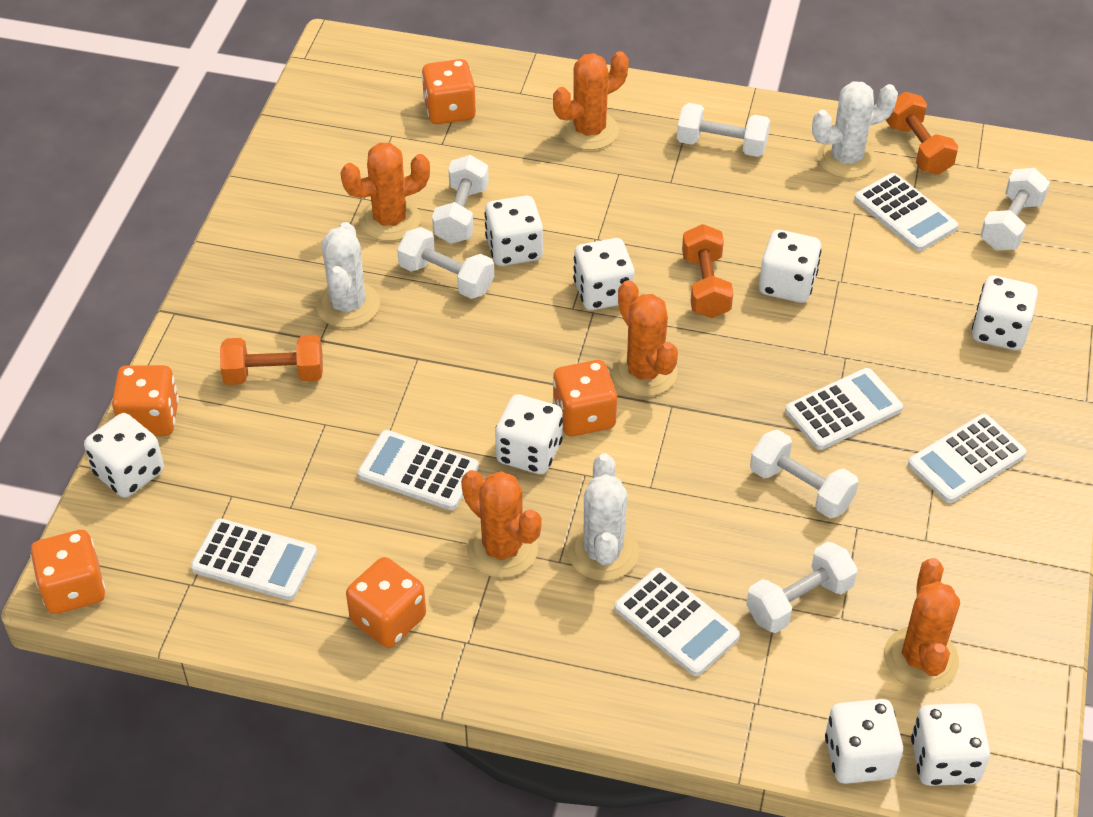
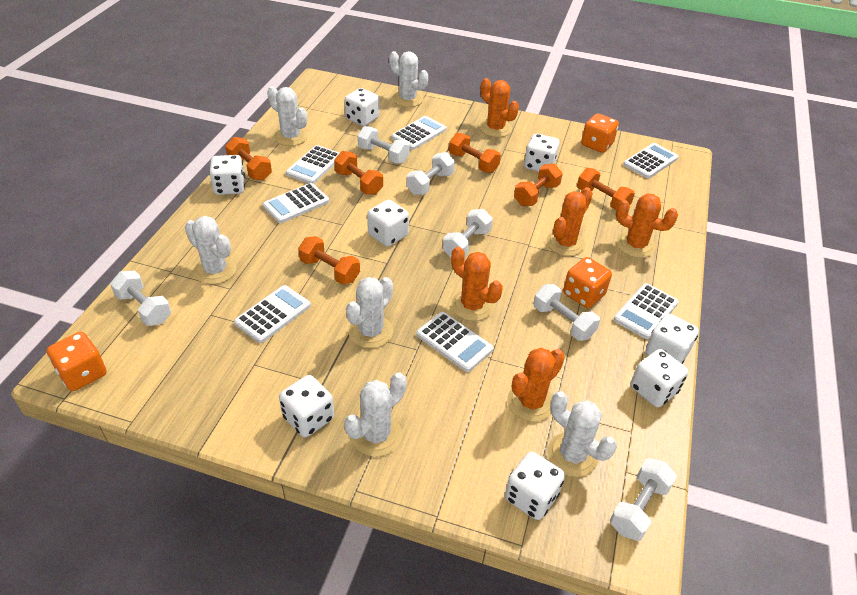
orange dice: [30,530,105,614] [112,365,179,436] [346,557,426,648] [422,59,476,124] [553,360,617,436] = 5 -> [47,332,107,391] [563,257,612,308] [581,113,619,153] = 3
orange dumbbell: [220,335,323,385] [682,224,733,318] [886,92,959,175] = 3 -> [225,137,272,181] [298,236,360,285] [334,151,383,195] [449,133,501,173] [514,164,563,206] [577,168,635,210] = 6
white cactus: [316,222,380,328] [568,453,639,581] [812,81,898,179] = 3 -> [185,216,237,284] [267,86,308,146] [344,372,407,457] [346,277,393,348] [389,51,428,107] [547,391,617,477] = 6
white calculator: [191,518,317,600] [358,430,479,510] [614,568,740,676] [785,368,903,450] [854,173,958,251] [908,414,1027,503] = 6 -> [234,285,311,343] [263,183,329,223] [286,145,340,184] [391,116,446,150] [416,312,494,372] [614,283,679,339] [623,143,678,178] = 7

